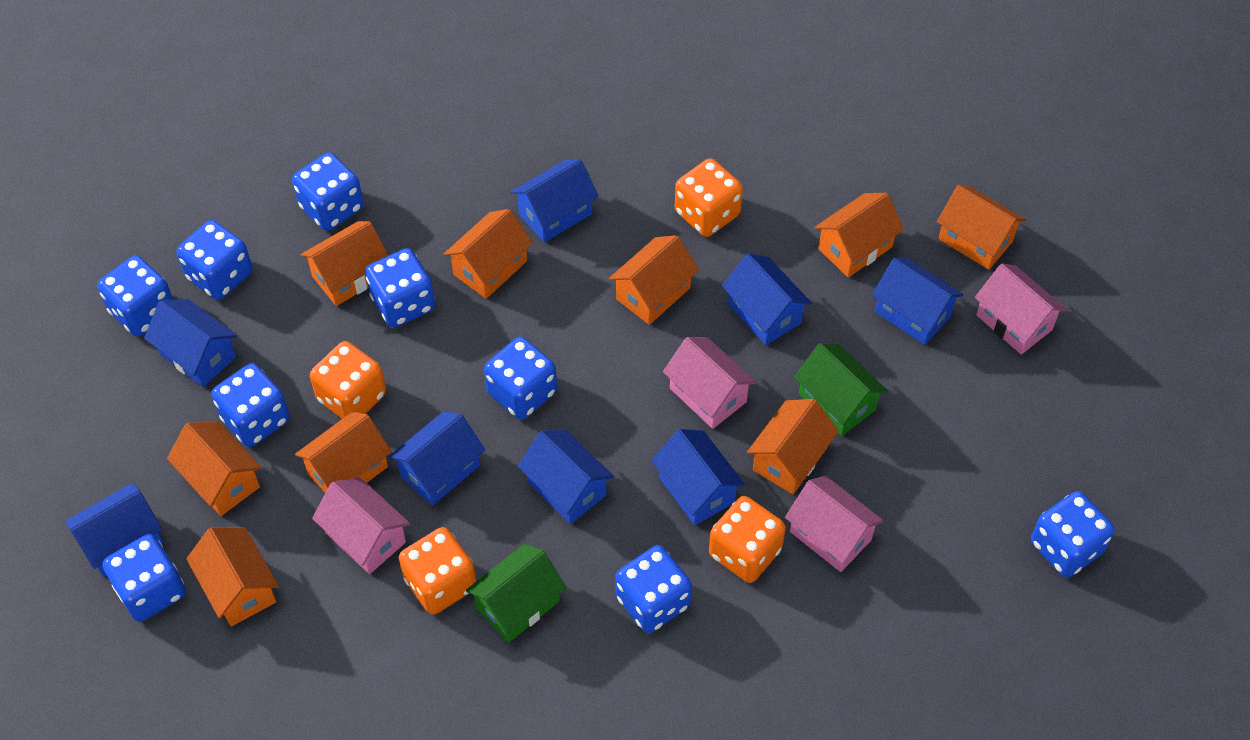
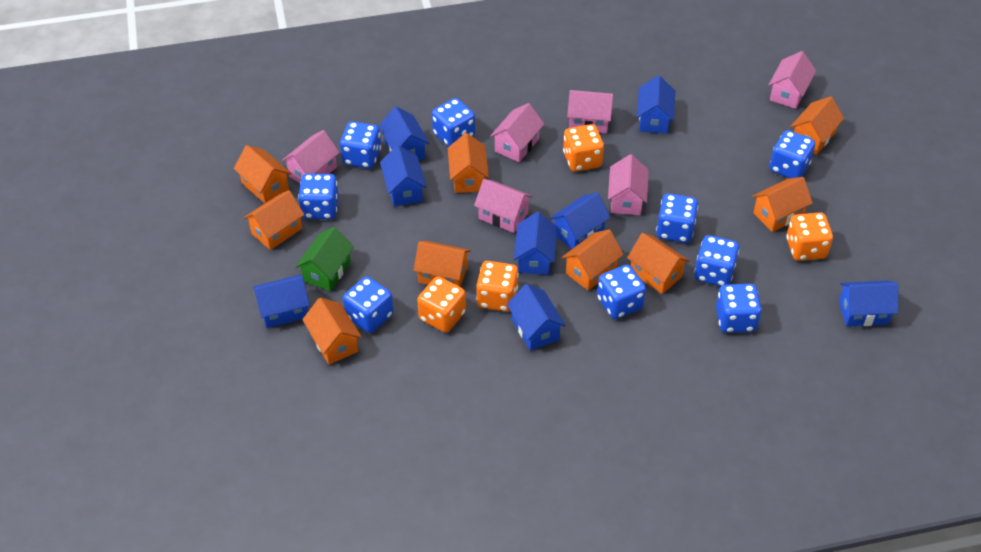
green house: [466,544,567,643] [794,343,888,436] = 2 -> [295,227,354,291] = 1
pink house: [312,478,410,574] [663,337,756,429] [785,476,884,572] [975,264,1067,355] = 4 -> [282,130,340,183] [474,179,533,233] [490,103,544,162] [567,90,613,133] [608,154,649,215] [769,51,816,109] = 6

